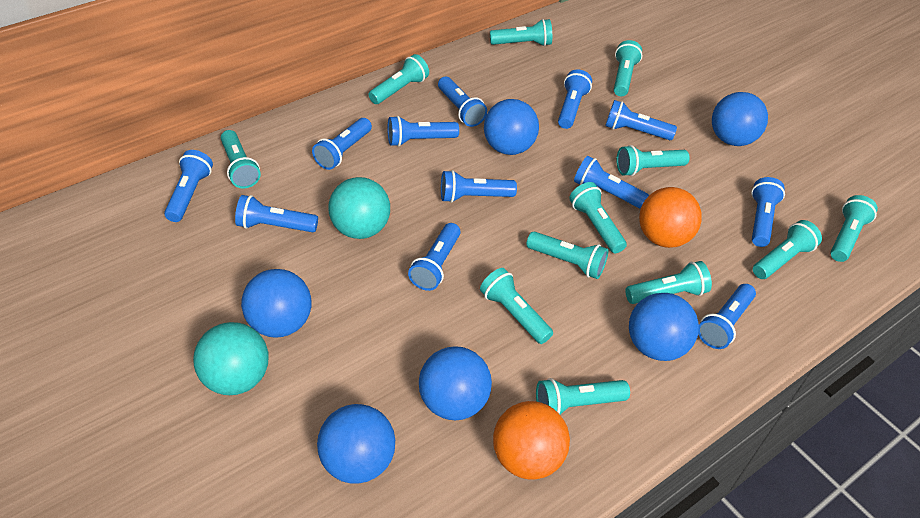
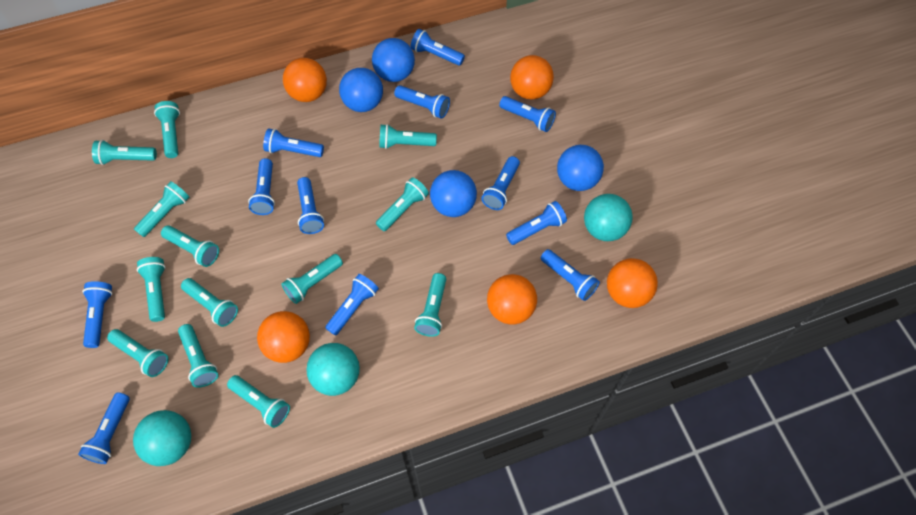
blue ball: [241,269,311,338] [317,404,395,484] [419,346,492,420] [484,99,539,155] [629,293,699,361] [712,92,768,146] = 6 -> [339,68,383,112] [372,38,415,82] [430,170,477,217] [557,145,604,191] = 4
orange ball: [493,401,570,479] [639,187,702,248] = 2 -> [257,311,310,363] [283,58,327,102] [487,274,537,324] [510,55,554,100] [607,258,658,308] = 5
turquoise ball: [193,322,268,395] [329,177,390,239] = 2 -> [133,410,191,466] [307,343,360,396] [584,194,633,241] = 3
turquoise flashlight: [221,130,261,188] [369,54,429,104] [480,268,553,344] [490,19,552,46] [526,232,608,279] [536,378,630,414] [569,182,627,253] [614,40,642,96] [616,145,690,176] [625,261,712,304] [753,220,822,279] [830,195,878,262] = 12 -> [92,140,157,165] [107,329,169,377] [134,181,189,237] [137,257,166,322] [154,101,180,158] [161,225,219,267] [178,324,218,388] [181,278,238,327] [227,375,290,428] [281,254,343,304] [376,177,429,231] [379,124,437,149] [414,273,446,337] = 13

